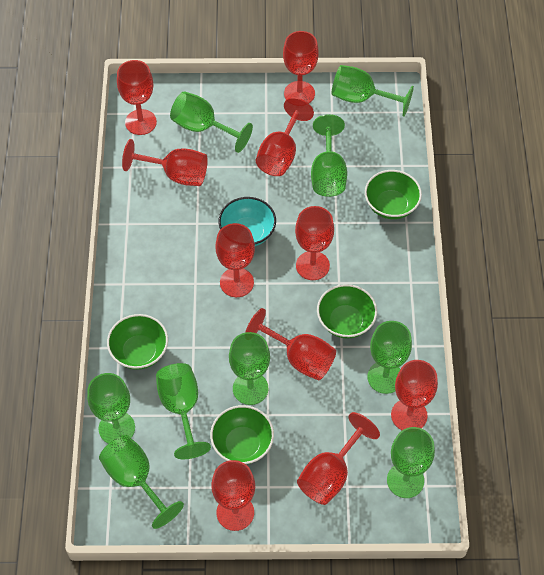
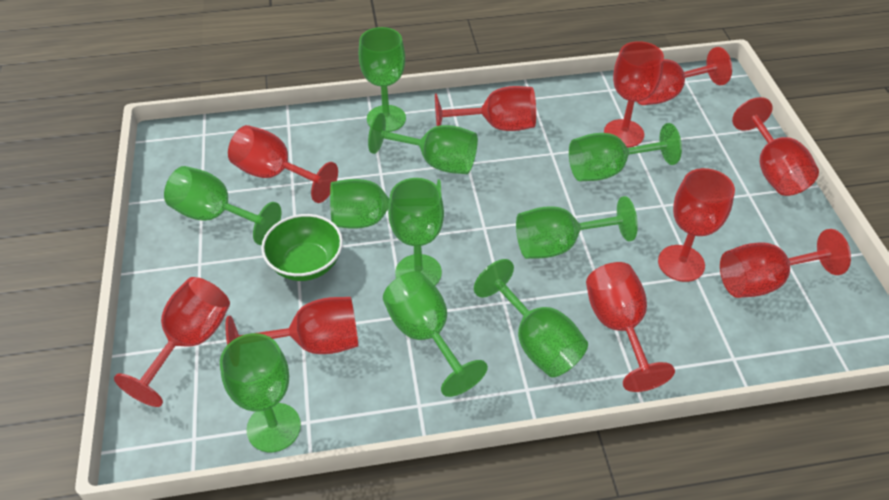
green bowl: [107,314,168,370] [210,405,274,464] [317,284,377,338] [365,170,422,219] = 4 -> [261,214,343,281] = 1
green goblet: [87,373,135,444] [99,435,184,529] [156,363,211,459] [170,91,253,153] [229,332,270,405] [311,114,347,197] [331,65,414,116] [367,321,412,394] [387,427,435,498] = 9 -> [164,166,281,245] [220,333,301,452] [330,179,441,229] [359,27,406,132] [368,113,478,174] [383,271,488,397] [388,178,444,286] [474,259,588,377] [516,196,638,259] [569,123,682,181] = 10
turquoise bowl: [218,197,276,246] = 1 -> none = 0

